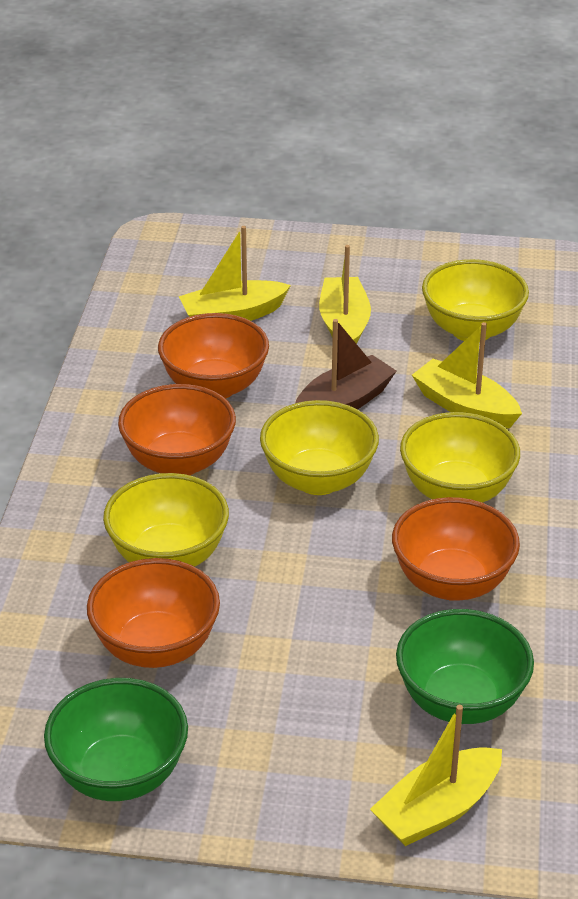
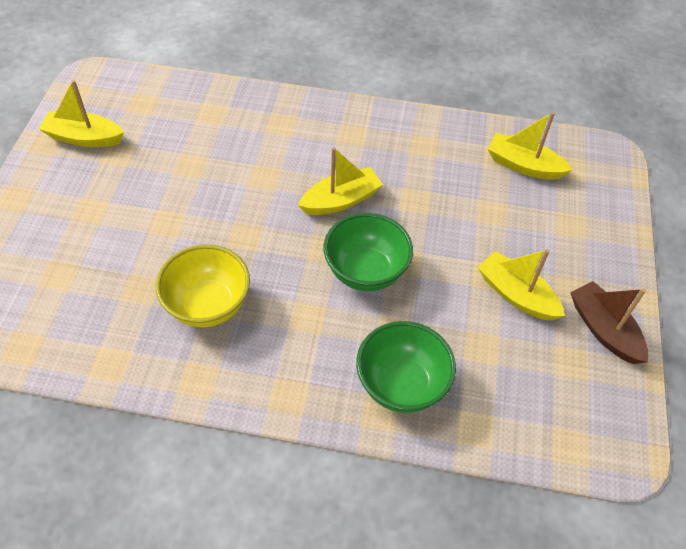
orange bowl: [87,558,220,668] [118,384,236,475] [158,313,269,399] [392,497,520,601] = 4 -> none = 0
yellow bowl: [103,473,229,567] [260,400,379,495] [400,412,520,503] [422,259,529,341] = 4 -> [156,245,250,328] = 1

